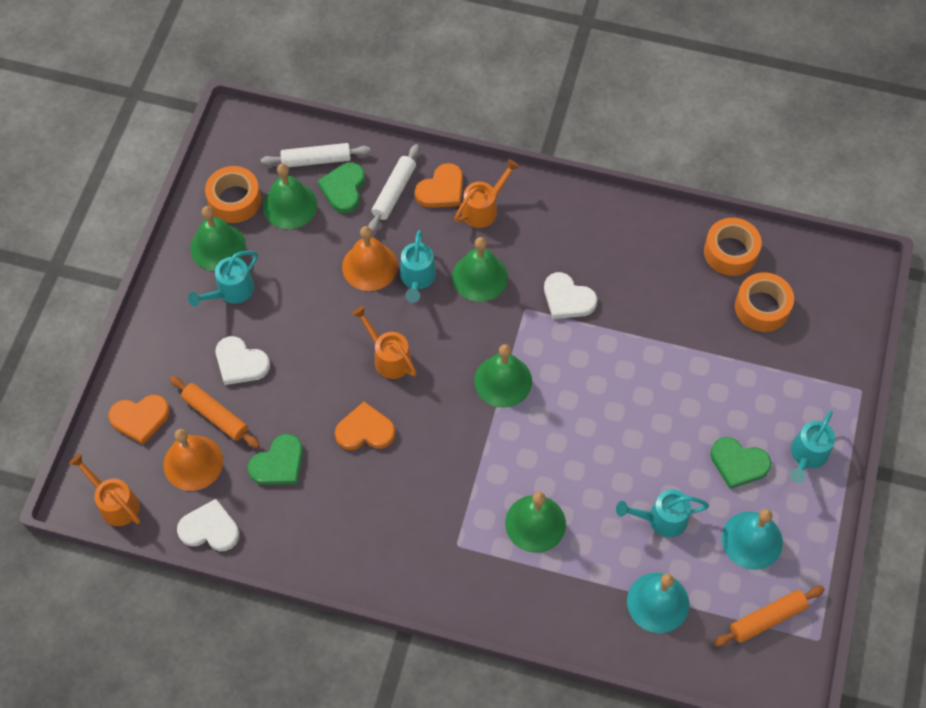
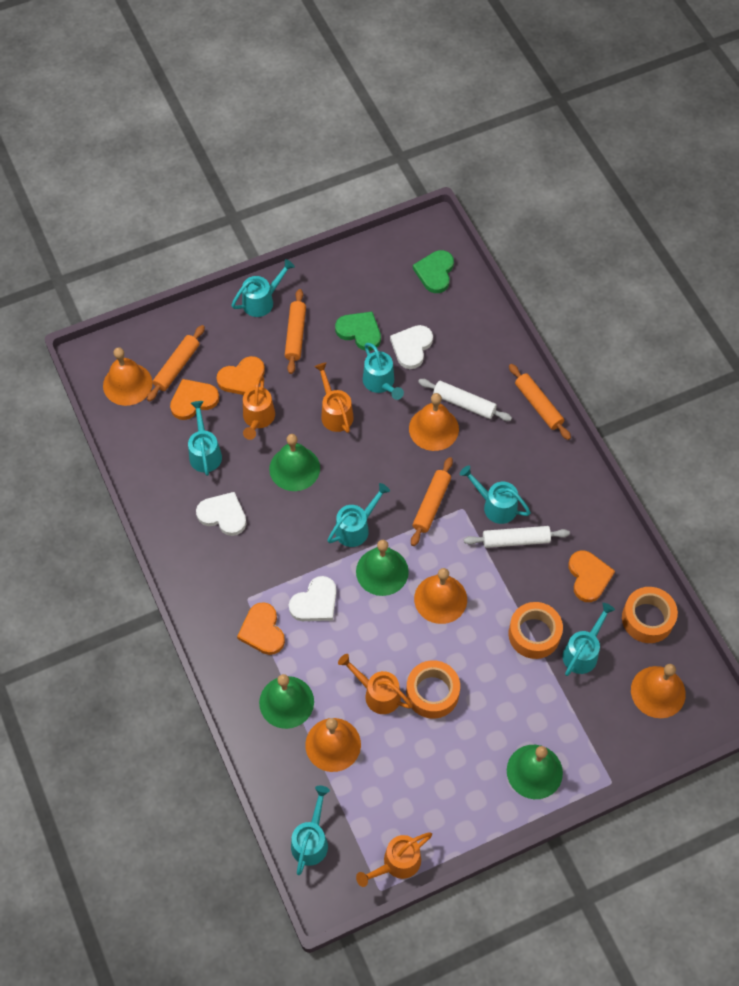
green bell: [190,206,246,271] [263,164,317,229] [452,237,508,302] [474,344,532,408] [505,492,566,553] = 5 -> [259,674,314,729] [269,434,320,491] [356,540,409,596] [507,745,563,799] = 4
green heart: [248,434,303,485] [317,163,365,213] [710,437,771,489] = 3 -> [335,312,381,351] [413,250,454,293] = 2
orange bell: [163,429,223,491] [342,226,398,291] = 2 -> [103,347,152,406] [305,718,361,772] [409,393,459,451] [414,568,467,624] [631,664,686,718] = 5
orange heart: [108,395,170,445] [335,402,395,450] [415,163,463,208] = 3 -> [170,379,219,420] [217,356,265,395] [237,602,285,655] [569,550,615,602] = 4
orange rolling pin: [170,376,260,448] [714,586,825,647] = 2 -> [147,325,205,402] [285,289,306,374] [411,457,453,546] [509,364,571,440] = 4
orange watering can: [69,453,140,526] [352,306,417,379] [455,159,520,228] = 3 -> [243,376,275,440] [314,363,354,433] [338,654,412,714] [356,832,432,887] = 4
turquoise bell: [627,573,689,633] [722,509,783,570] = 2 -> none = 0
turquoise watering can: [188,251,258,307] [400,230,436,303] [616,490,709,537] [790,411,835,483] = 4 -> [188,401,222,476] [231,259,295,317] [291,786,330,875] [327,483,390,547] [363,343,404,400] [460,465,531,524] [563,603,615,676] = 7

